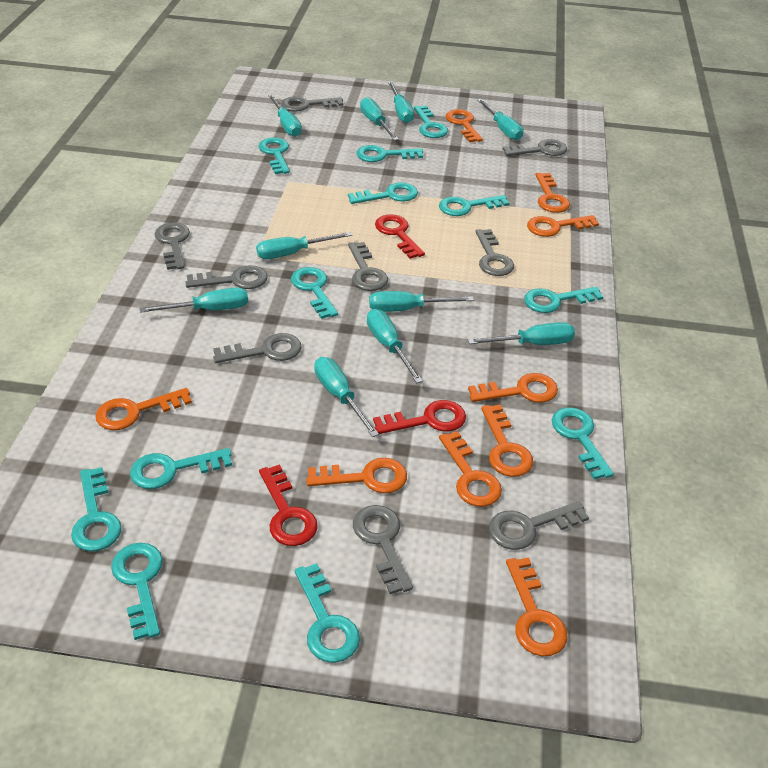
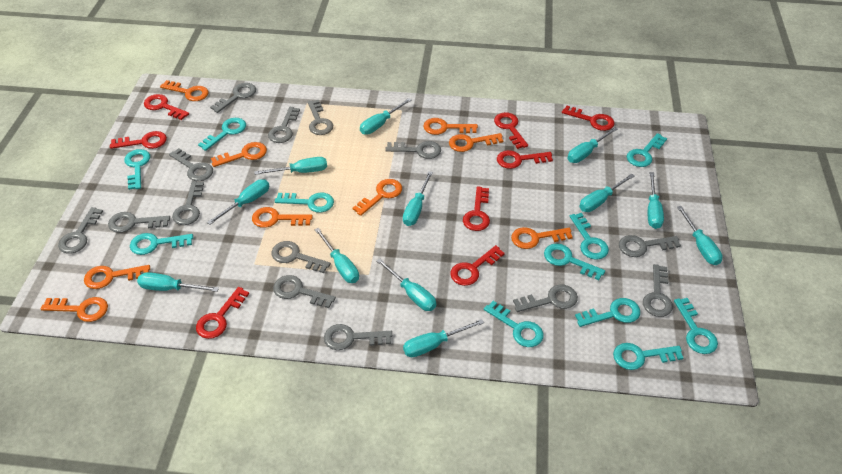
grey key: [155,222,190,270] [185,265,268,289] [213,333,302,363] [281,96,343,112] [348,242,388,291] [353,505,413,594] [475,229,514,276] [489,501,589,550] [503,139,567,156] = 9 -> [58,207,103,254] [108,212,170,233] [169,148,213,181] [172,181,204,225] [210,83,256,113] [268,107,300,143] [271,241,331,273] [273,275,336,308] [308,100,333,135] [324,324,392,350] [385,141,441,159] [513,284,578,312] [619,235,681,257] [643,264,673,317] = 14
red key: [259,464,318,546] [373,400,466,434] [375,214,425,259] = 3 -> [110,131,167,149] [144,94,189,120] [196,287,249,339] [450,245,505,286] [463,186,490,231] [494,112,528,149] [497,150,553,169] [562,105,614,131] = 8
turquoise key: [71,467,122,552] [111,543,163,640] [130,448,232,489] [258,137,290,174] [291,267,338,319] [295,563,360,663] [348,183,418,204] [356,145,423,162] [414,105,448,138] [439,195,509,216] [524,287,603,313] [552,407,614,479] = 12 -> [124,149,150,190] [130,233,193,255] [198,118,246,151] [275,192,334,213] [484,301,544,347] [544,243,605,280] [570,213,609,260] [575,298,640,327] [613,343,683,370] [627,133,667,167] [674,298,718,354] = 11
turquoise screwdriver: [140,287,248,313] [256,232,352,259] [268,94,302,137] [314,357,379,437] [360,97,399,141] [367,309,423,383] [369,291,474,312] [388,81,414,123] [468,322,575,345] [477,99,524,140] = 10 -> [137,272,219,292] [207,179,269,225] [254,157,327,175] [314,228,359,283] [360,98,411,134] [377,258,436,311] [403,171,433,226] [403,319,484,357] [568,127,618,163] [579,174,635,212] [648,172,664,229] [677,206,723,265] = 12

